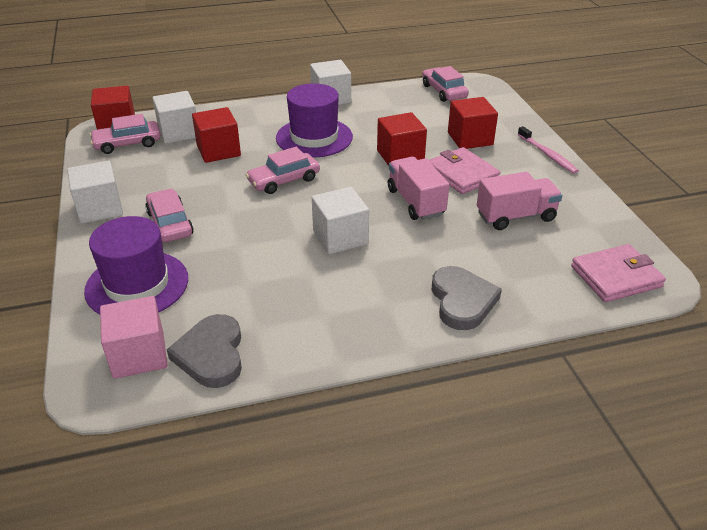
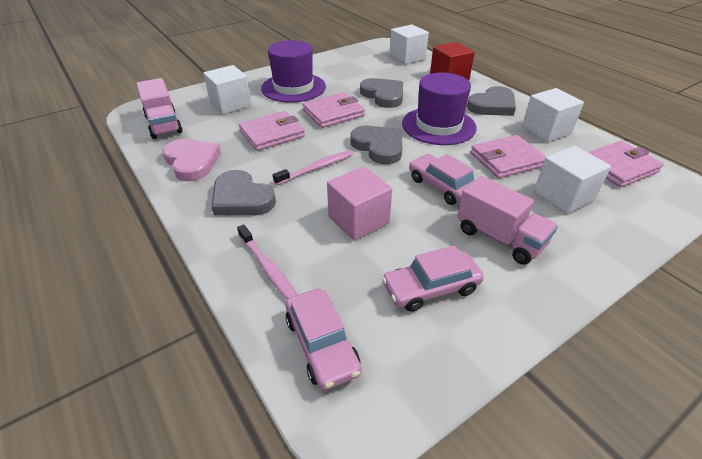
grey heart: [167,314,242,388] [432,266,502,330] = 2 -> [211,170,276,216] [351,126,402,164] [360,78,403,108] [467,86,516,116] = 4
pink car: [90,114,161,154] [145,189,194,242] [246,147,320,194] [422,66,469,102] = 4 -> [286,289,361,390] [382,246,484,312] [409,154,474,205] = 3
pink heart: none = 0 -> [162,139,221,181] = 1
pink toothbrush: [518,126,579,174] = 1 -> [237,224,297,299] [273,150,353,185] = 2
pink wallet: [428,147,501,194] [571,244,666,302] = 2 -> [239,111,305,151] [303,92,365,128] [471,135,546,178] [588,141,664,187] = 4
red cube: [91,86,135,129] [192,107,241,163] [377,112,427,166] [448,97,498,149] = 4 -> [430,42,475,80] = 1

